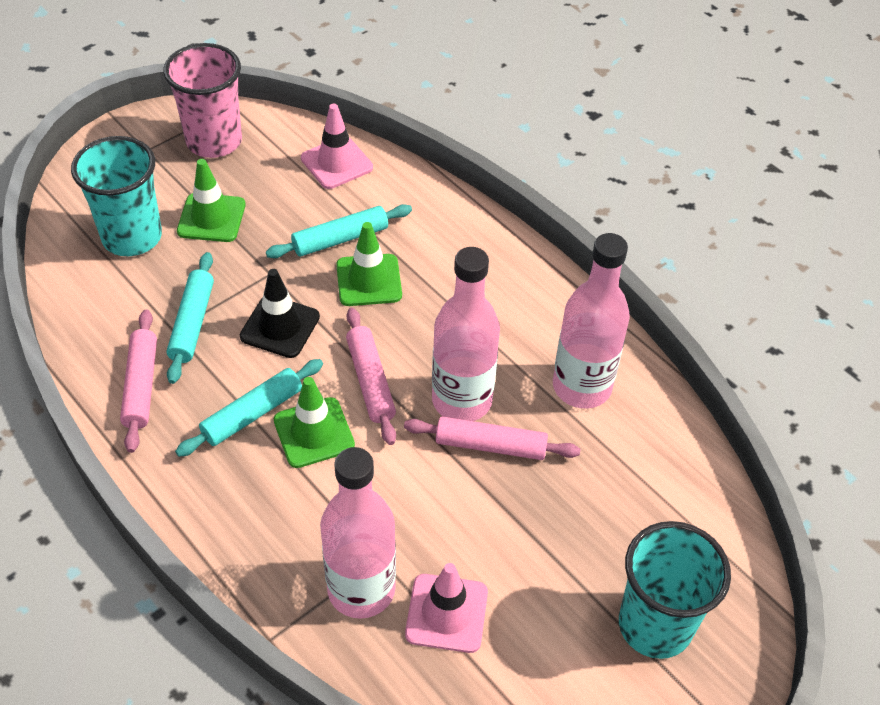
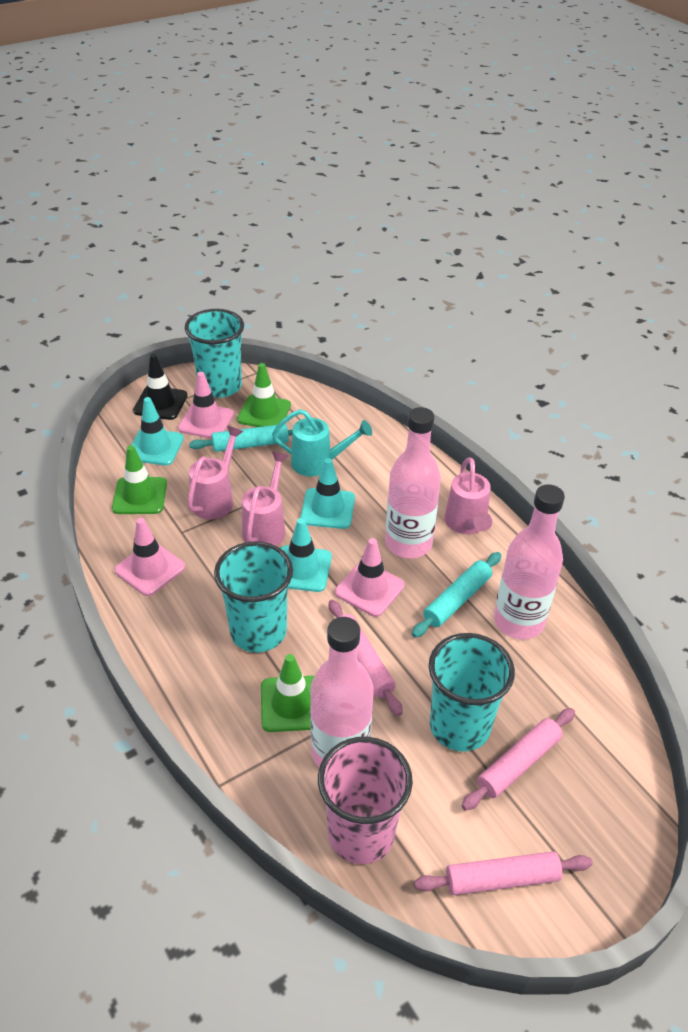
pink traffic cone: [301,104,373,189] [405,563,488,653] = 2 -> [114,518,185,596] [178,372,234,439] [335,538,405,617] = 3
pink watering can: none = 0 -> [187,426,244,520] [242,452,289,546] [444,457,492,534] = 3
turquoise cup: [71,136,162,256] [619,521,731,659] = 2 -> [185,309,244,398] [214,541,293,653] [429,633,515,752] = 3
turquoise rolling pin: [167,252,214,384] [175,359,323,457] [266,204,412,258] = 3 -> [189,424,293,452] [412,552,501,638] = 2
turquoise traffic cone: none = 0 -> [131,397,184,466] [280,518,332,592] [300,458,355,529] = 3
turquoise watering can: none = 0 -> [272,409,372,477] = 1

